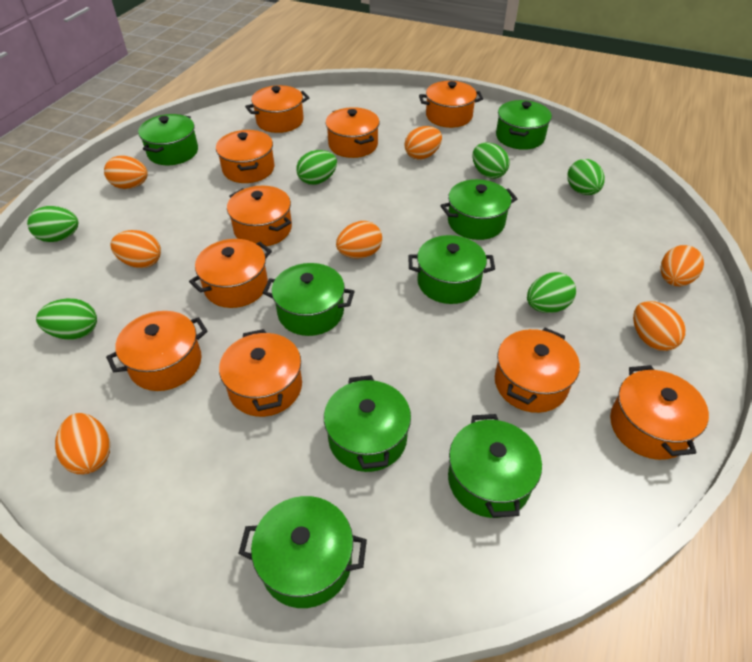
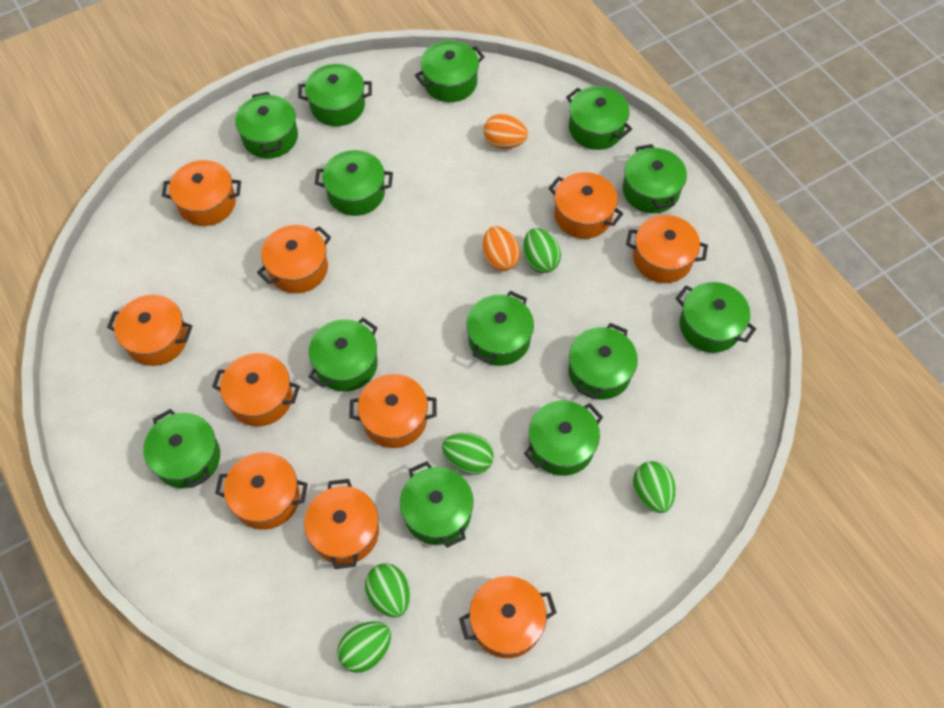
green egg: [27,206,78,242] [36,298,97,340] [296,150,337,185] [473,143,510,179] [527,272,576,313] [567,159,605,195] = 6 -> [337,621,391,673] [365,563,410,618] [442,433,494,475] [523,228,561,273] [633,461,676,513] = 5
green pot: [138,114,198,165] [238,496,367,608] [263,263,355,336] [324,375,411,472] [408,235,495,304] [441,179,517,240] [448,414,542,518] [496,100,552,150] = 8 -> [143,409,220,488] [235,92,298,159] [298,64,372,126] [308,318,378,391] [315,150,393,216] [400,461,473,548] [415,41,485,102] [467,291,534,366] [524,401,603,476] [566,86,632,150] [568,323,638,400] [623,144,687,213] [676,282,756,353] = 13
orange egg: [55,413,110,475] [104,156,148,189] [111,230,161,268] [336,221,382,259] [404,126,442,160] [633,301,686,351] [660,245,704,286] = 7 -> [483,114,528,149] [483,226,520,271] = 2

